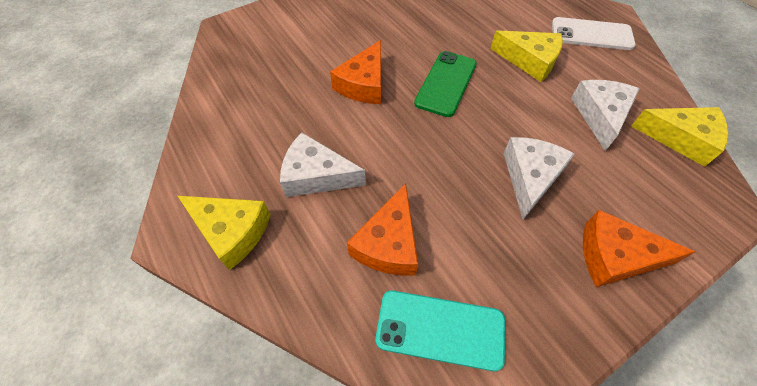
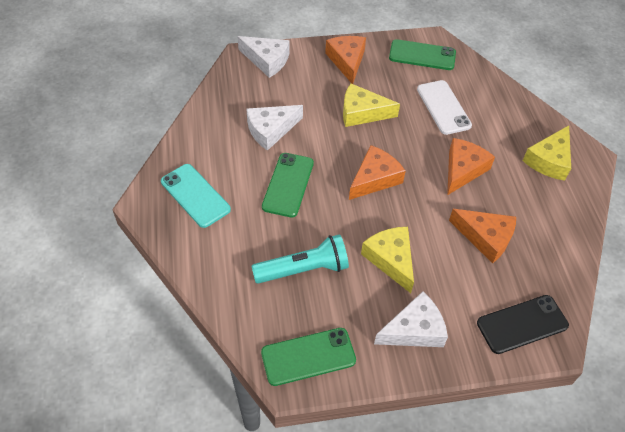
black phone: none = 0 -> [477,295,569,354] = 1
green phone: [414,51,477,117] = 1 -> [261,328,356,386] [262,153,314,218] [389,39,456,70] = 3
orange cheese: [330,40,381,104] [347,183,418,276] [583,210,695,287] = 3 -> [325,36,366,84] [349,145,406,200] [447,138,495,195] [449,209,516,264] = 4
turquoise flashlight: none = 0 -> [251,234,349,284] = 1

